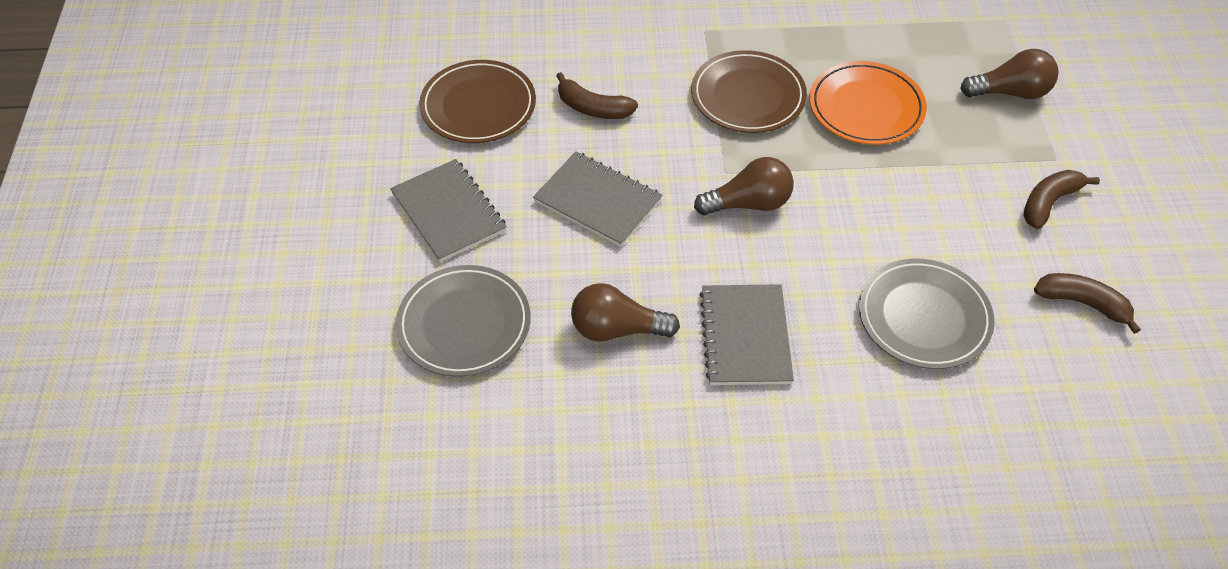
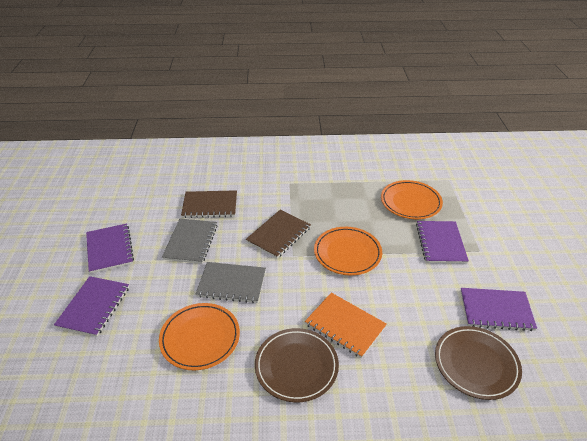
brown banana: [556,72,638,119] [1024,170,1100,229] [1034,273,1141,334] = 3 -> none = 0
brown light bulb: [571,283,680,342] [694,157,794,216] [960,49,1059,99] = 3 -> none = 0
brown notebook: none = 0 -> [181,190,237,218] [246,210,311,258] = 2
grey notebook: [390,159,507,262] [533,151,663,247] [700,284,794,385] = 3 -> [162,219,218,264] [196,262,266,303] = 2
grey plate: [396,265,531,377] [859,259,994,369] = 2 -> none = 0
orange notebook: none = 0 -> [305,293,387,358] = 1
orange plate: [809,61,927,145] = 1 -> [159,303,240,370] [314,227,382,275] [381,180,443,219] = 3
purple notebook: none = 0 -> [54,276,129,337] [86,224,134,274] [416,221,469,263] [460,288,537,331] = 4

